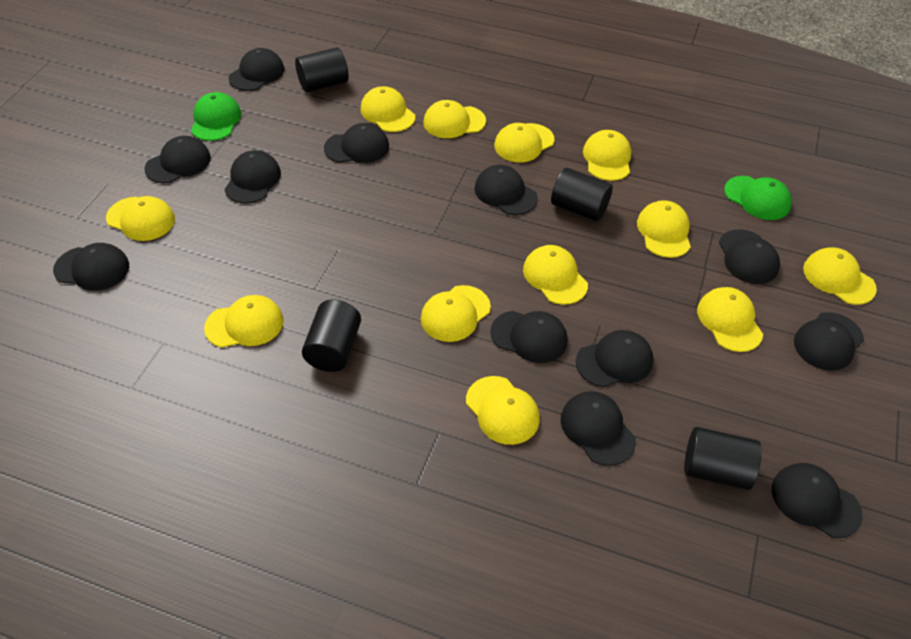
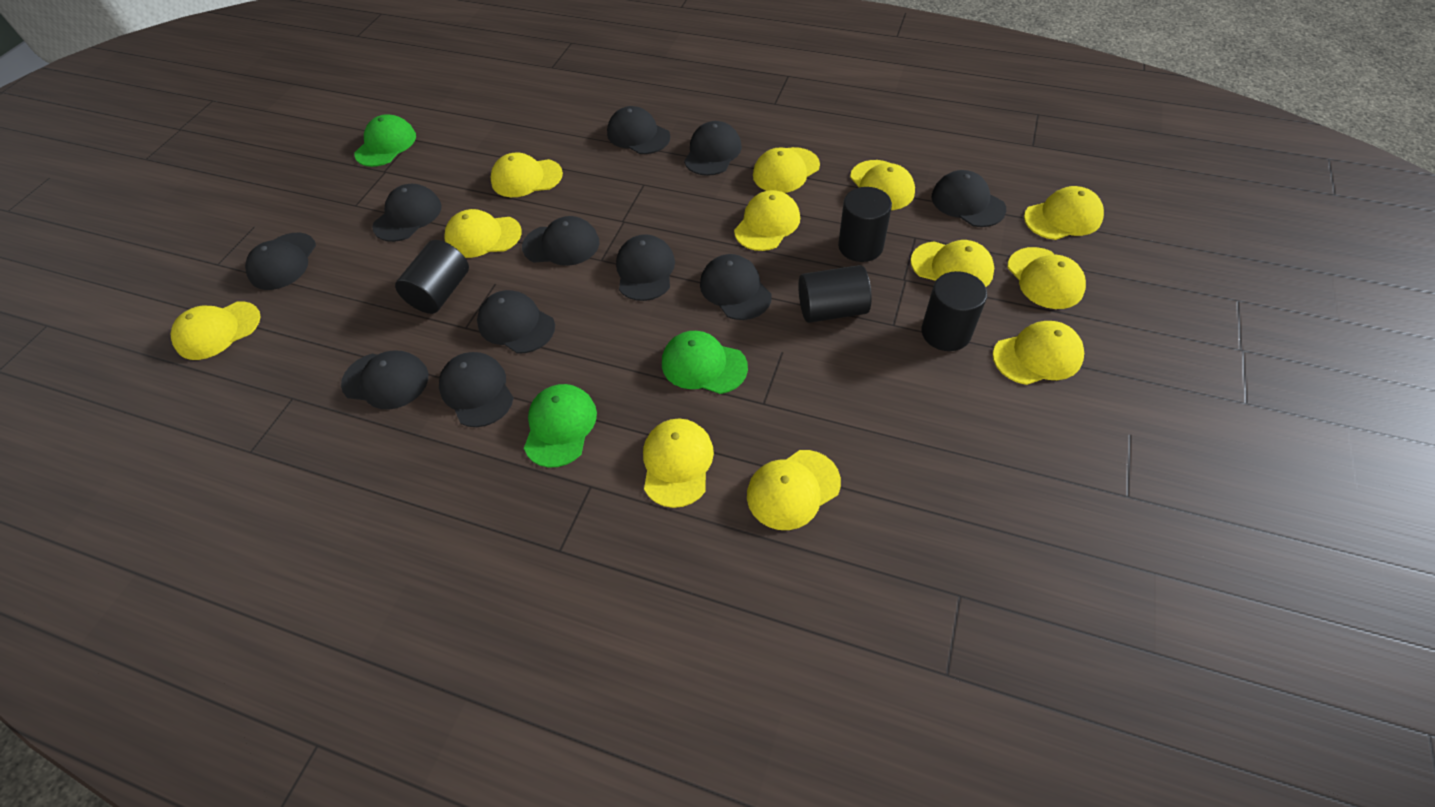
black cap: [53,243,129,291] [144,136,211,183] [224,150,281,204] [229,48,284,91] [324,123,389,163] [474,165,538,215] [490,311,568,363] [560,391,636,466] [576,330,653,387] [719,229,780,284] [772,463,862,538] [794,312,864,371] = 12 -> [245,233,316,290] [341,351,429,410] [372,184,442,242] [439,352,514,427] [477,290,555,354] [522,216,599,266] [607,106,670,154] [616,235,675,301] [684,121,742,176] [700,254,772,320] [932,170,1006,227] = 11
green cap: [191,92,241,141] [724,176,792,220] = 2 -> [354,114,416,167] [524,384,597,468] [662,331,748,394] = 3

